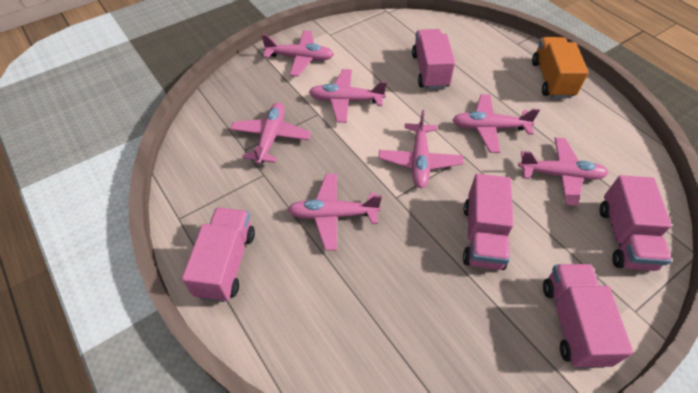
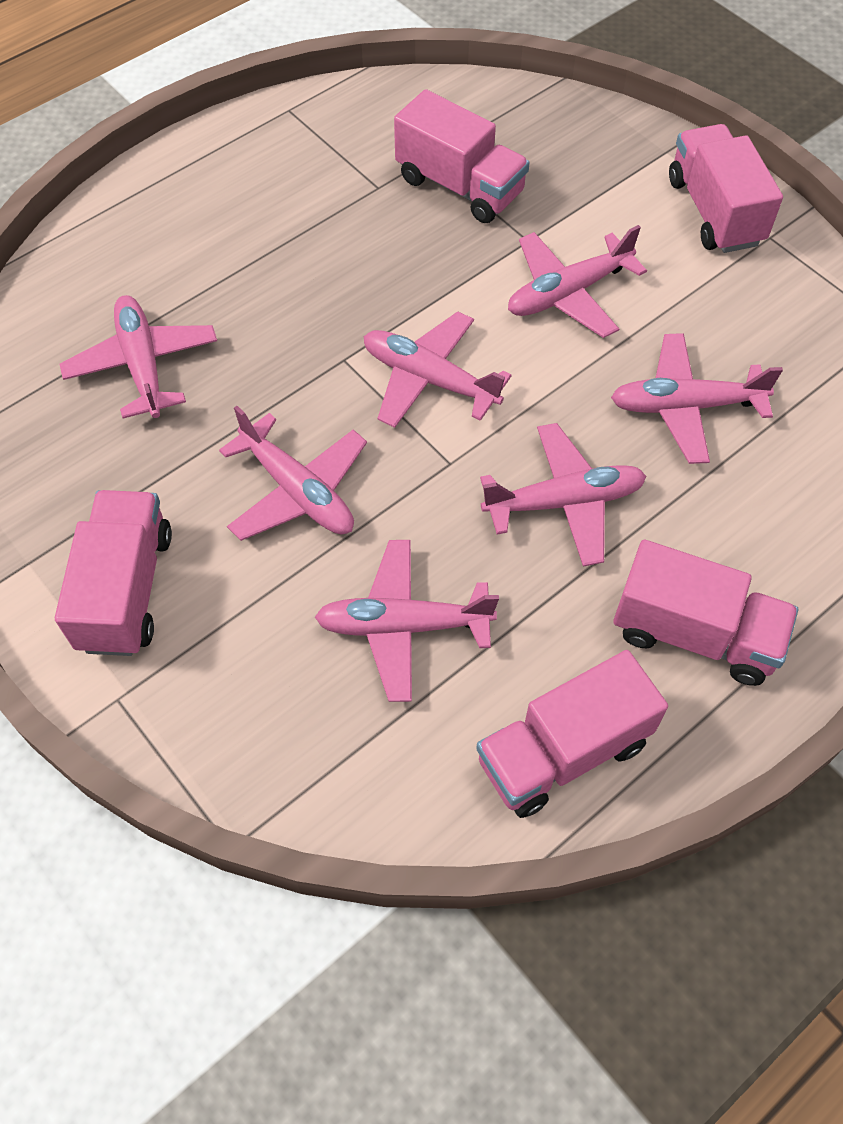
orange truck: [532,37,589,98] = 1 -> none = 0

